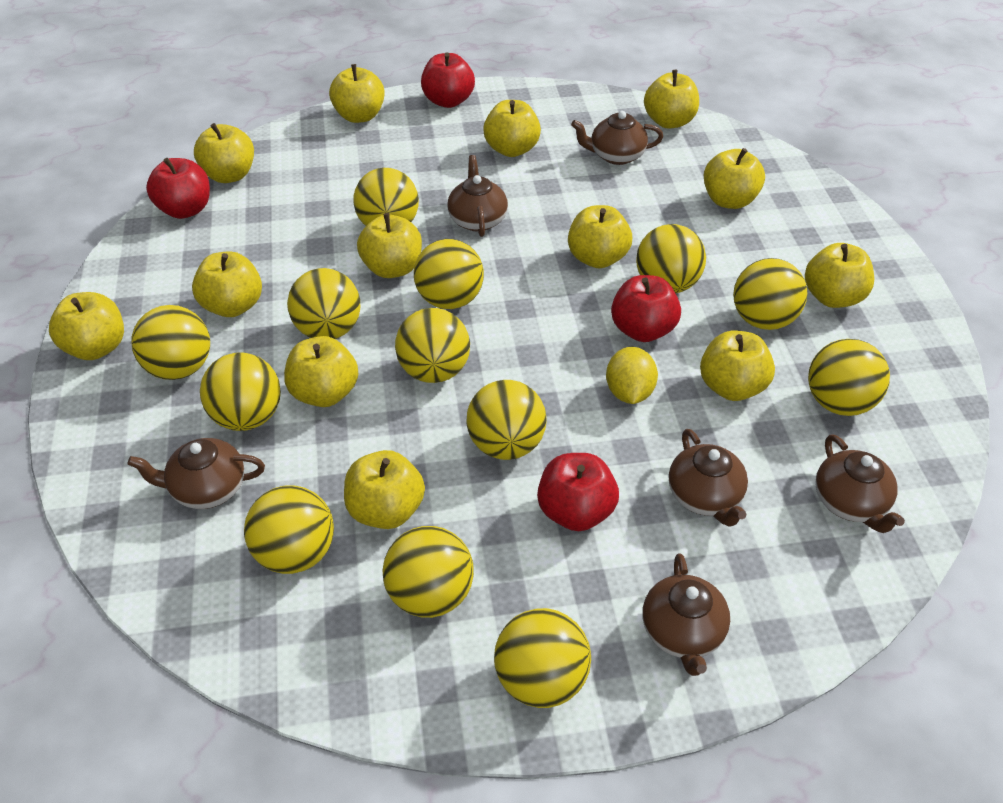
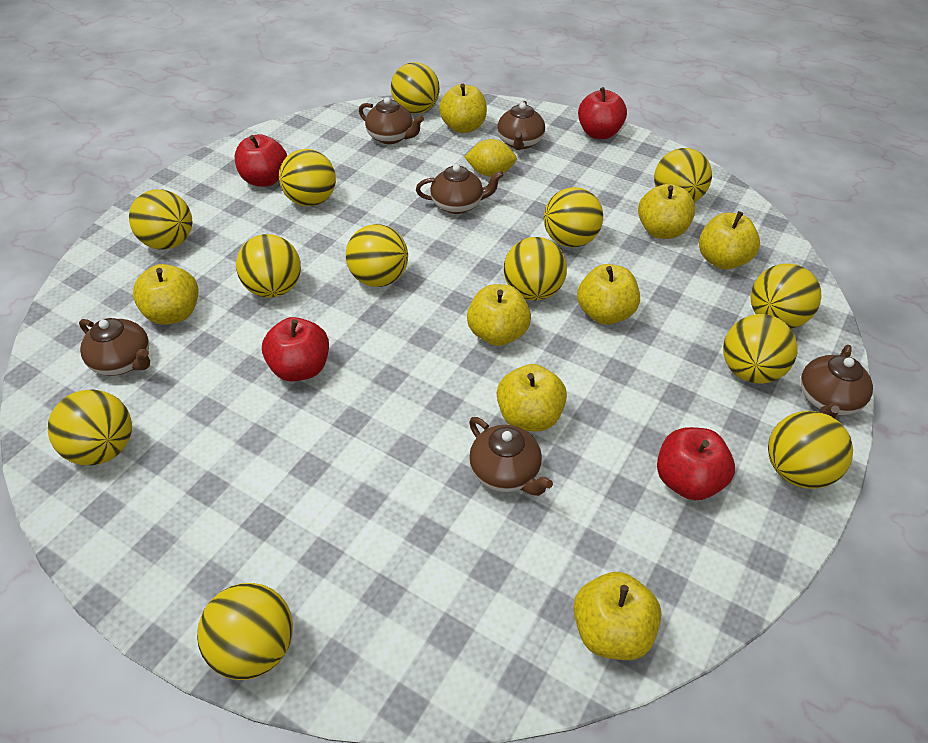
yellow apple: [49,292,124,360] [192,252,262,317] [194,123,254,183] [284,336,358,407] [329,64,385,123] [344,450,425,529] [357,213,422,278] [483,100,541,157] [568,205,632,268] [644,70,699,129] [700,330,775,401] [704,148,765,209] [805,243,874,308] = 13 -> [133,264,199,325] [439,84,487,133] [467,284,531,346] [497,364,567,431] [573,572,662,660] [577,264,640,325] [638,184,696,239] [699,211,760,270] = 8

